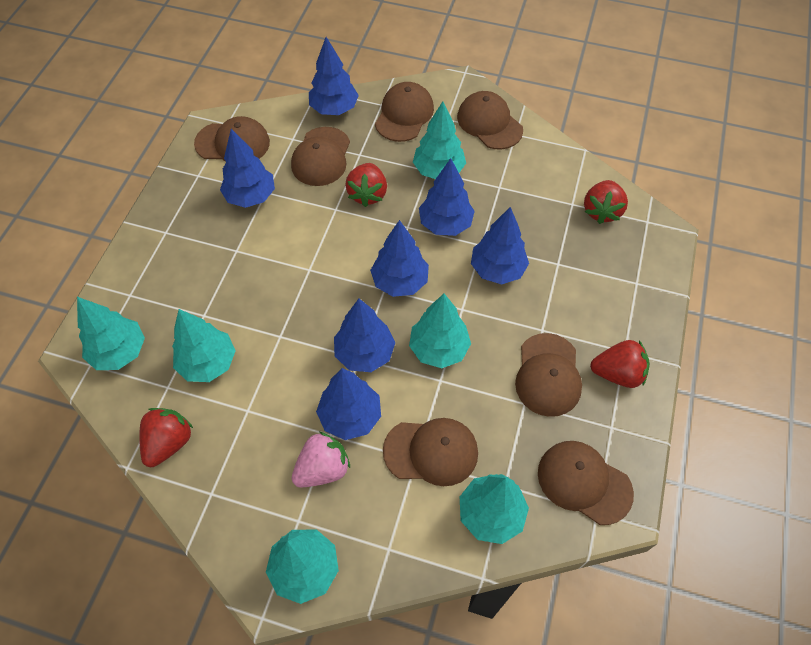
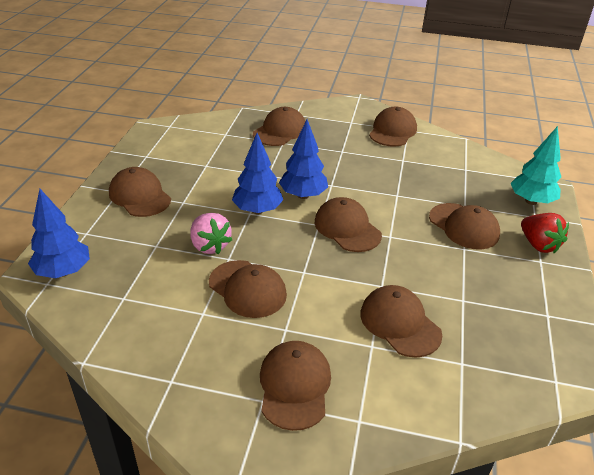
blue tree: [220,129,275,208] [309,37,359,115] [316,368,381,440] [334,299,395,372] [370,220,429,297] [419,158,475,236] [471,207,529,285] = 7 -> [28,189,90,278] [232,133,283,214] [279,120,328,199] = 3
brown cap: [194,116,270,162] [291,127,350,186] [375,82,434,142] [383,418,478,486] [457,91,523,149] [515,333,582,417] [538,441,634,525] = 7 -> [109,167,171,217] [209,260,287,318] [253,107,306,146] [260,341,331,431] [315,197,382,252] [360,285,442,358] [369,106,417,147] [429,203,500,249] = 8
red strawberry: [139,408,193,467] [345,163,387,207] [584,180,628,224] [590,340,650,388] = 4 -> [521,213,569,253] = 1
turquoise tree: [77,297,145,370] [172,309,236,382] [266,529,339,604] [409,294,471,368] [413,101,466,179] [460,474,529,544] = 6 -> [510,126,561,205] = 1

